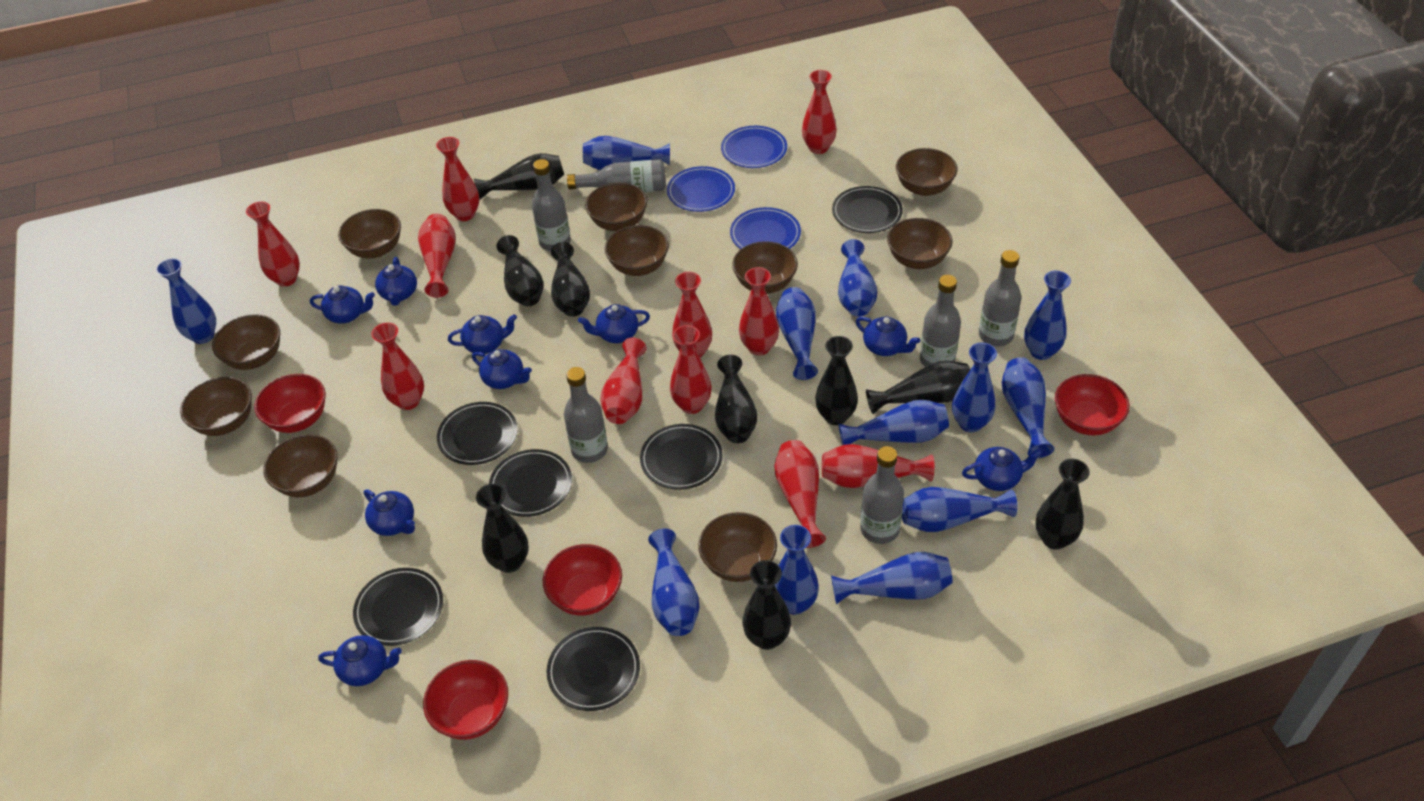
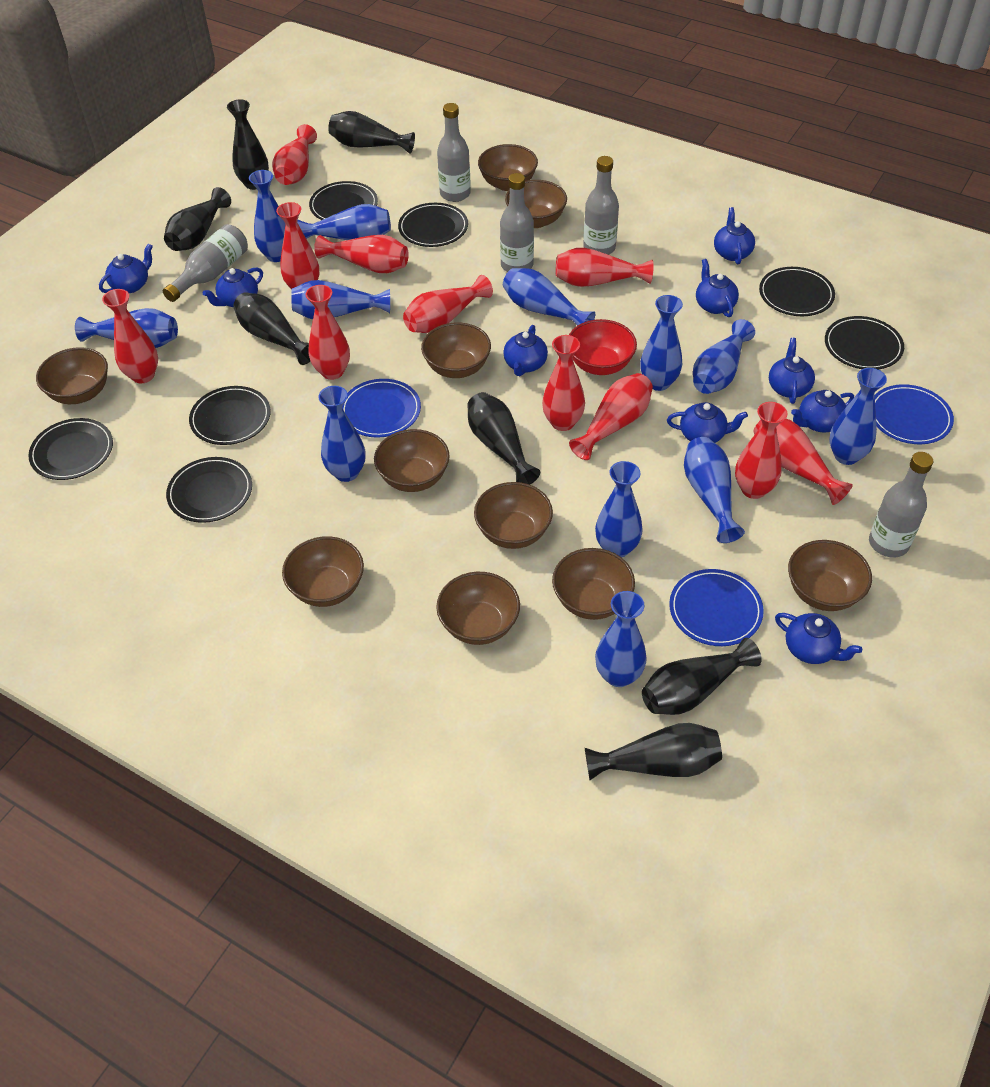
black plate: [353,568,443,646] [437,402,518,465] [489,449,572,517] [547,627,640,711] [640,424,723,490] [832,186,903,233] = 6 -> [28,418,113,480] [166,457,252,523] [189,386,271,445] [309,181,378,220] [398,203,468,247] [759,267,835,316] [825,316,904,370] = 7
black vase: [474,153,564,200] [476,484,529,573] [497,235,544,306] [551,242,590,317] [715,355,757,443] [743,560,791,650] [815,336,858,425] [866,360,970,414] [1035,459,1090,549] = 9 -> [164,187,231,251] [227,99,269,190] [233,292,310,365] [328,111,415,154] [467,392,540,485] [585,723,722,780] [642,638,762,715] = 7
grey bottle: [532,159,571,251] [564,367,608,463] [567,159,666,192] [860,446,904,544] [920,275,961,367] [979,250,1021,346] = 6 -> [163,224,248,302] [437,103,471,202] [500,173,534,272] [583,156,619,255] [869,452,933,557] = 5
red bowl: [254,374,326,433] [423,660,508,740] [543,544,622,616] [1055,374,1130,435] = 4 -> [569,319,637,375] = 1

